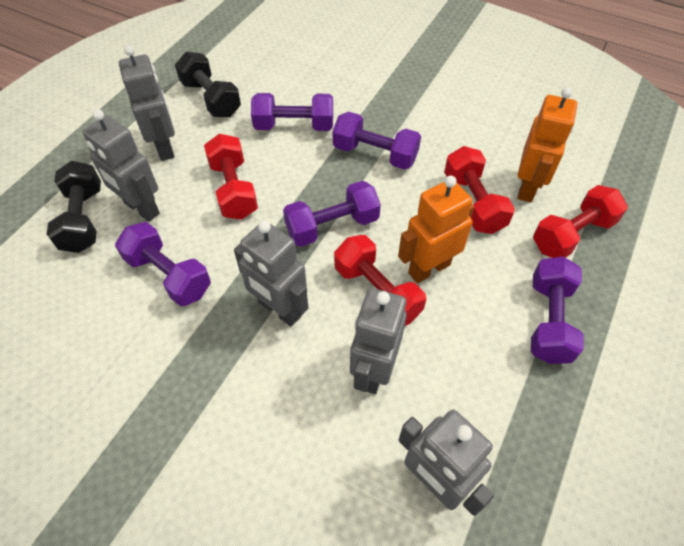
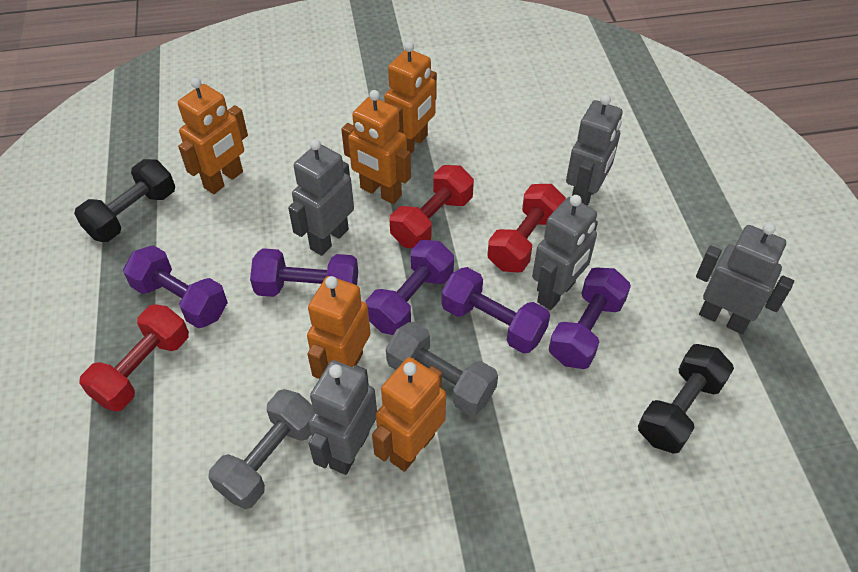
grey dumbbell: none = 0 -> [208,389,314,509] [386,322,498,416] = 2
orange robot: [398,176,474,283] [518,87,577,202] = 2 -> [178,78,248,194] [307,276,370,379] [341,90,411,204] [372,357,446,472] [384,42,437,153] = 5
red dumbbell: [204,134,258,219] [334,235,426,326] [444,146,515,234] [533,185,628,258] = 4 -> [79,304,189,412] [390,165,474,249] [487,184,566,273] = 3

